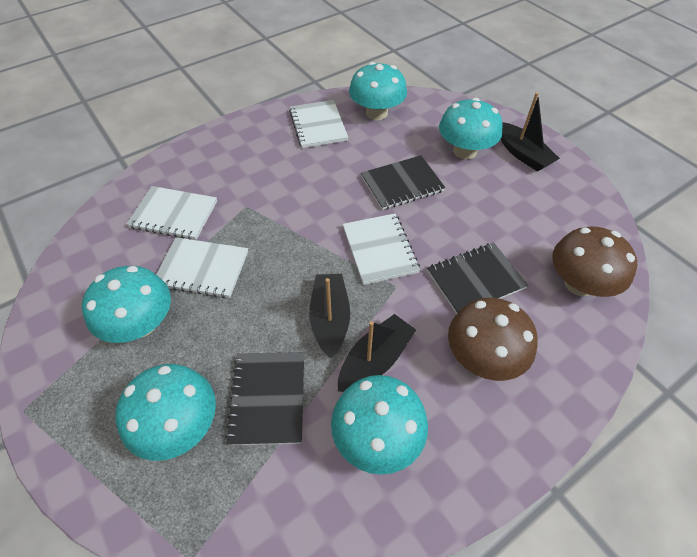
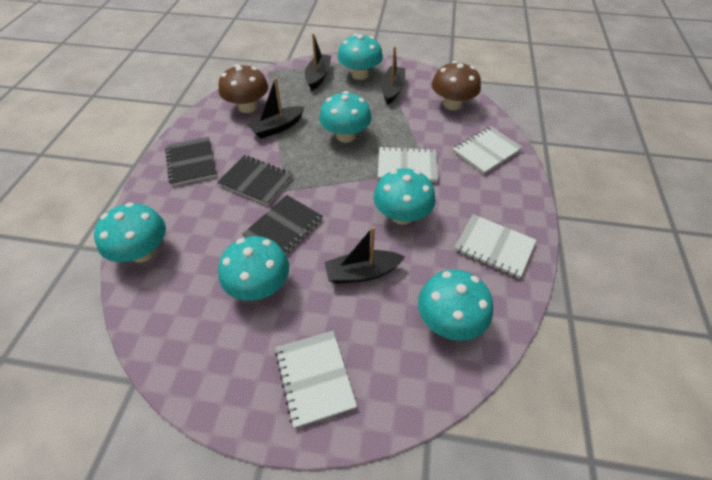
black boat: [309,274,350,358] [338,314,416,392] [501,92,560,172] = 3 -> [247,77,304,139] [305,33,331,90] [324,227,405,284] [381,46,405,104] = 4
turquoise mushroom: [82,266,171,343] [116,364,216,461] [331,375,428,475] [349,62,407,120] [439,98,503,159] = 5 -> [94,202,166,262] [218,236,289,301] [319,91,372,143] [337,34,383,80] [374,168,436,225] [418,270,493,341] = 6

